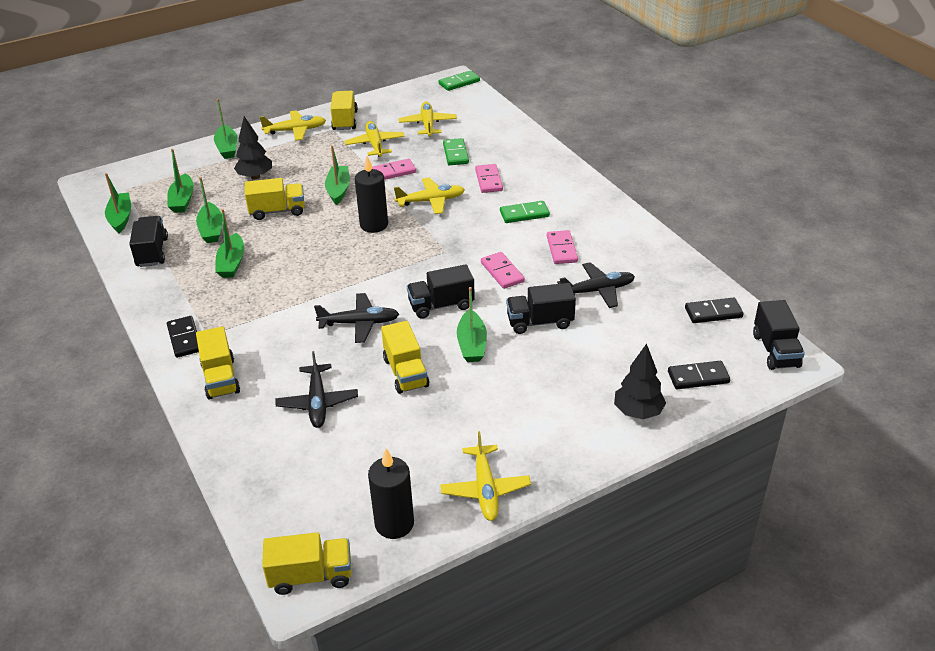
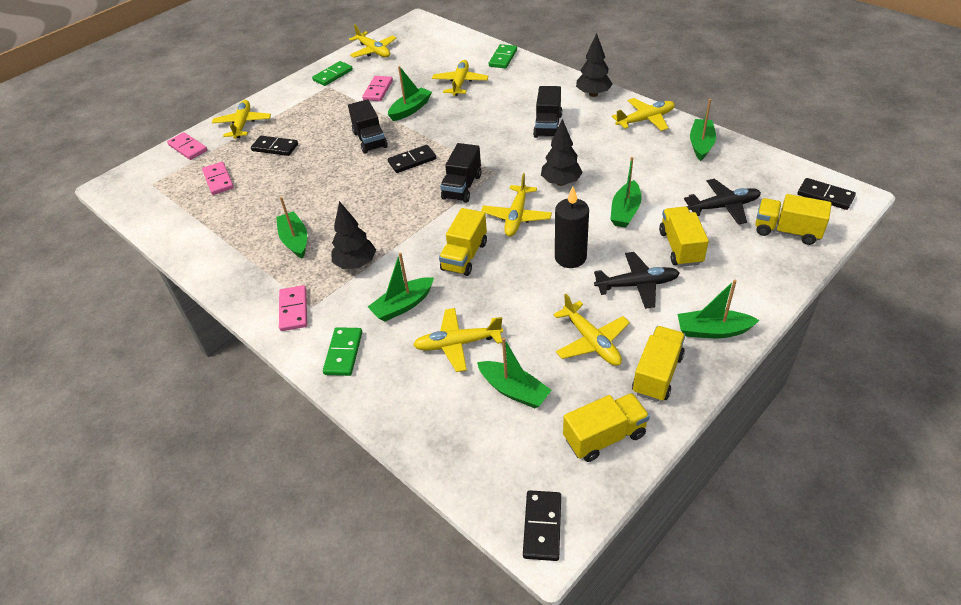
black candle: [355,156,388,233] [368,448,414,539] = 2 -> [555,186,589,268] = 1
black domino: [167,316,199,358] [668,361,730,389] [685,297,744,323] = 3 -> [251,136,298,156] [388,145,436,173] [523,490,561,561] [797,178,856,210] = 4
black plane: [276,351,358,428] [314,293,399,343] [557,262,635,308] = 3 -> [594,252,680,309] [684,179,761,225] = 2
black tree: [234,116,272,180] [614,344,666,419] = 2 -> [331,201,376,269] [541,119,583,186] [576,33,613,97] = 3
black truck: [129,216,168,267] [407,264,475,319] [506,283,576,334] [753,300,805,370] = 4 -> [348,99,388,154] [440,143,482,203] [533,86,562,138] = 3
yellow plane: [260,110,326,141] [345,121,404,157] [394,177,465,214] [399,102,457,136] [440,431,531,521] = 5 -> [212,100,271,139] [349,24,397,58] [413,308,503,372] [432,60,488,96] [481,173,552,236] [553,294,630,366] [612,98,675,131] = 7

